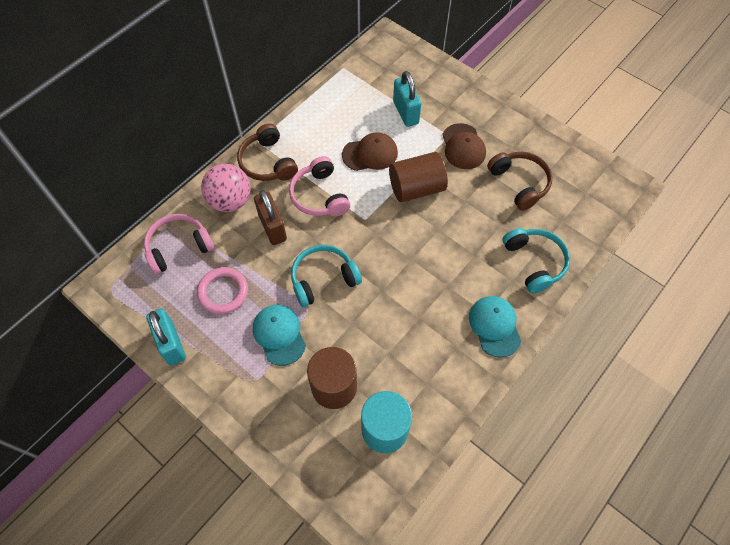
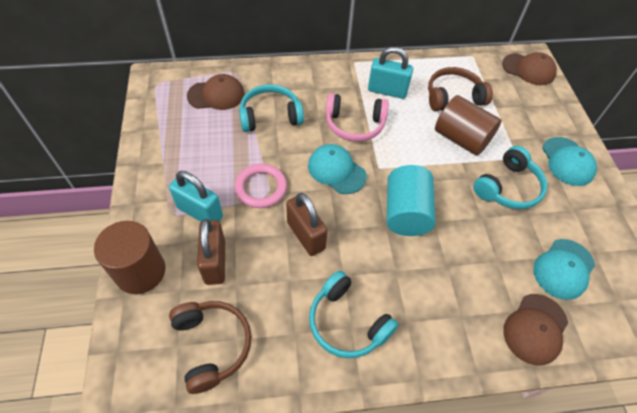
brown cap: [342,132,398,171] [442,123,486,169] = 2 -> [187,74,245,110] [502,52,557,85] [503,294,568,365] = 3
brown padlock: [254,190,287,245] = 1 -> [197,219,225,285] [286,193,328,256] = 2
pink ball: [201,164,250,212] = 1 -> none = 0
pink headphones: [144,214,214,275] [289,156,350,216] = 2 -> [326,93,389,142] = 1
turquoise cap: [253,305,306,366] [469,296,521,358] = 2 -> [308,144,367,194] [533,239,595,300] [542,137,597,186] = 3
turquoise headphones: [291,245,362,307] [502,228,570,294] = 2 -> [239,84,304,132] [309,271,399,358] [473,146,548,209] = 3

